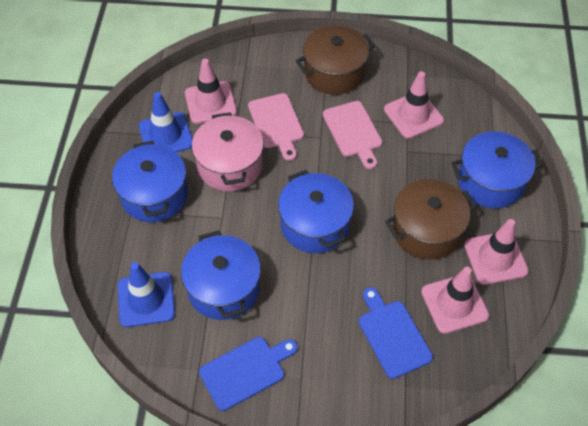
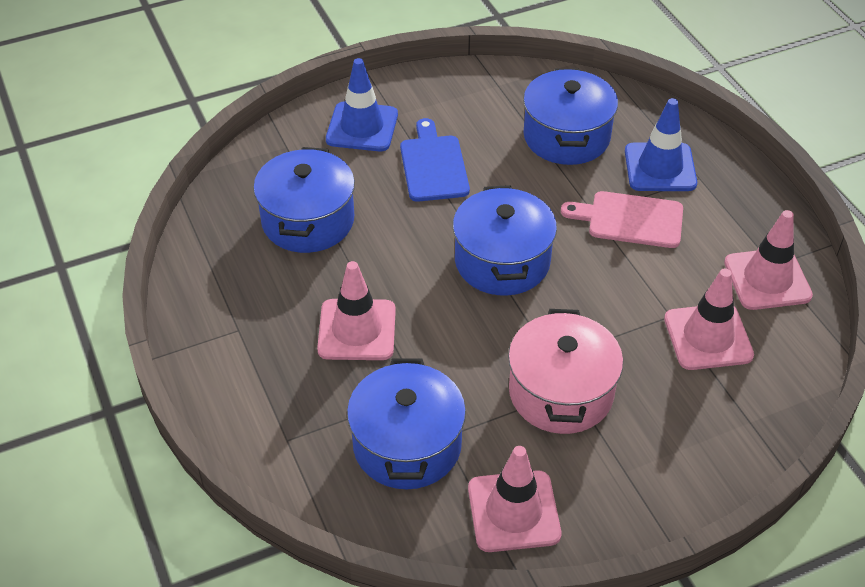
blue cutting board: [199,337,298,411] [359,287,433,379] = 2 -> [400,118,470,202] = 1
brown pot: [296,25,375,95] [385,179,477,260] = 2 -> none = 0
pink cutting board: [248,93,304,161] [323,101,382,169] = 2 -> [561,191,683,248] = 1

